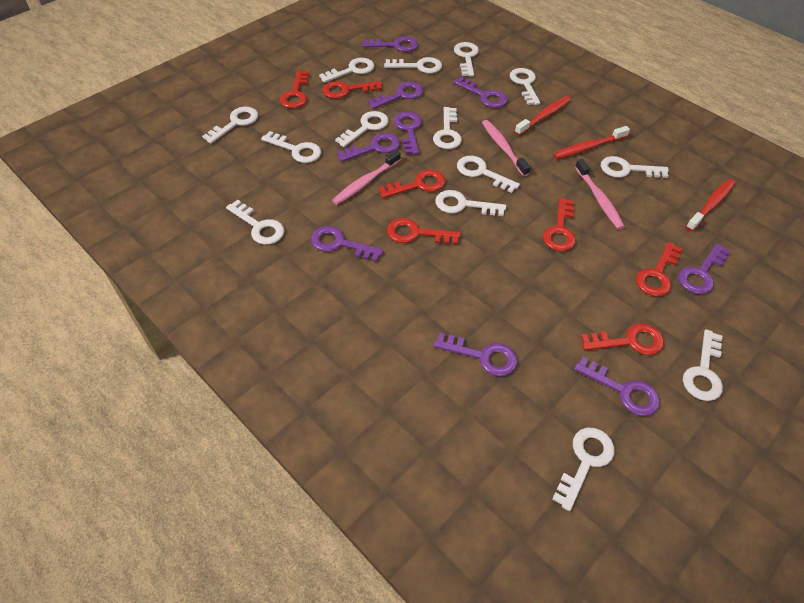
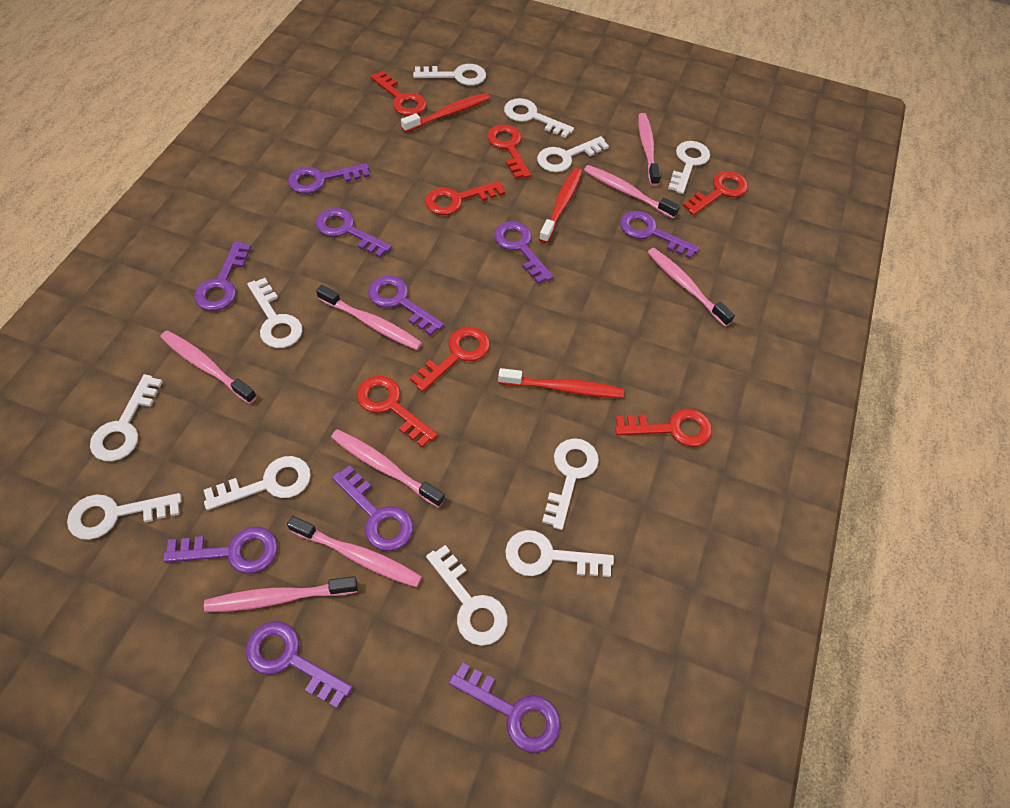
pink toothbrush: [332,150,401,205] [482,120,531,176] [575,159,625,229] = 3 -> [160,330,257,404] [204,576,358,612] [287,516,422,587] [316,285,422,350] [331,429,445,508] [584,165,680,218] [638,113,661,186] [647,248,735,327] = 8
purple key: [311,226,383,262] [337,133,400,162] [362,36,418,52] [367,82,423,109] [394,112,422,154] [433,332,517,376] [454,76,507,108] [574,357,660,416] [678,243,731,294] = 9 -> [163,527,278,574] [194,241,251,311] [246,621,353,708] [288,163,370,194] [316,208,392,258] [332,465,413,551] [368,276,444,336] [449,662,561,753] [494,221,553,284] [620,211,699,259] = 10
white key: [202,107,258,144] [226,200,284,245] [261,131,321,163] [319,58,374,83] [335,111,389,147] [384,57,442,73] [433,107,462,149] [435,190,506,216] [454,42,479,77] [457,156,520,193] [510,68,540,105] [552,428,615,511] [601,156,669,178] [683,329,723,401] = 14 -> [67,493,181,540] [90,374,163,461] [204,456,311,510] [247,278,303,348] [413,64,486,86] [426,545,508,646] [504,98,574,138] [505,530,614,577] [537,136,609,172] [542,438,599,530] [668,141,710,194] = 11

